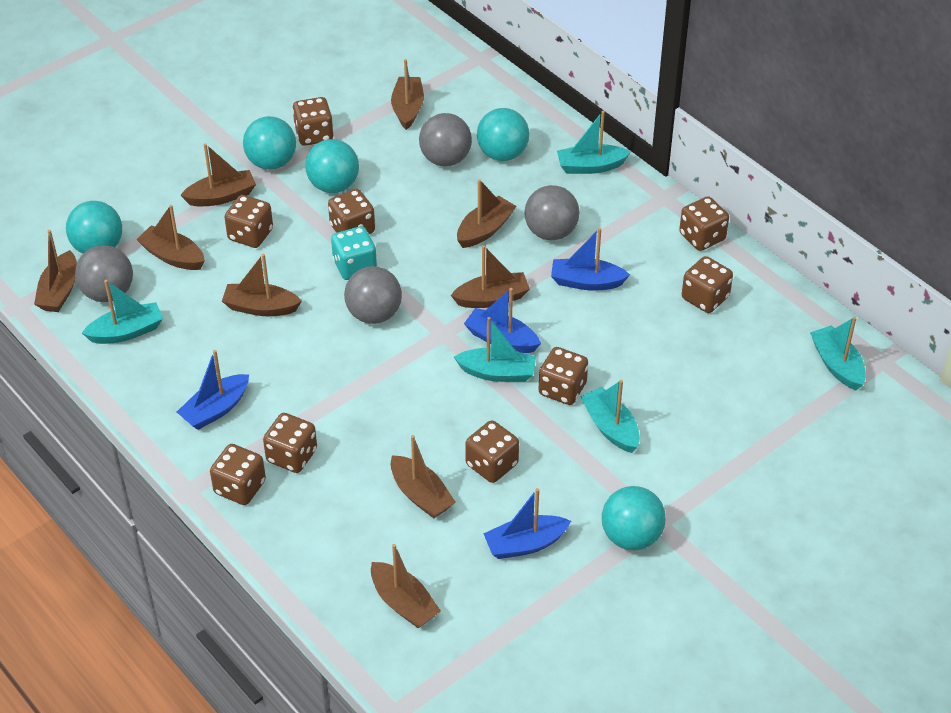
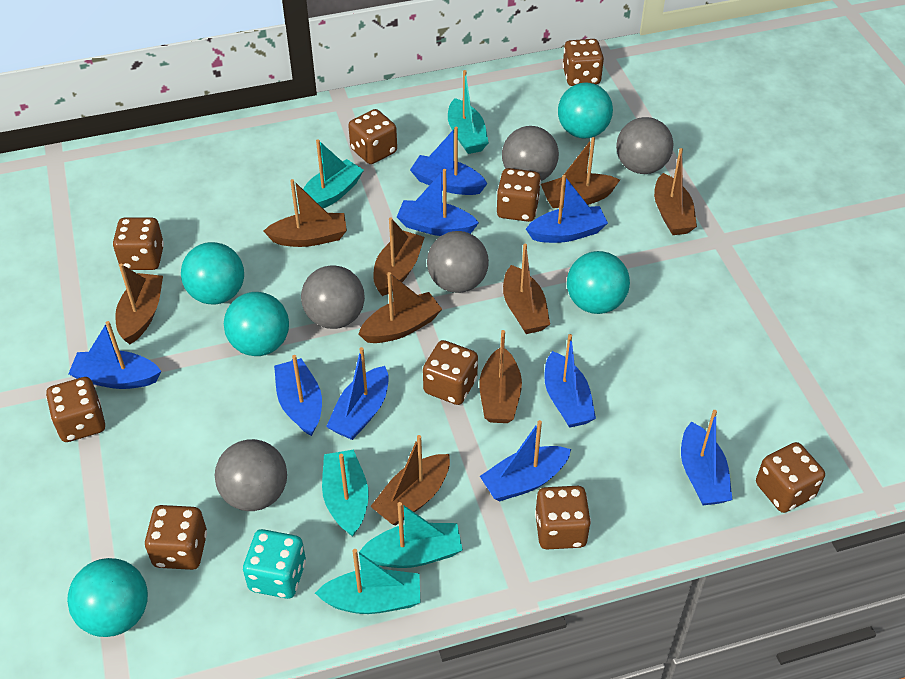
blue boat: [177,350,249,430] [464,288,541,353] [483,488,571,559] [551,228,630,291] = 4 -> [68,321,161,389] [274,355,322,436] [326,347,389,440] [397,169,479,236] [410,127,487,195] [480,420,571,502] [526,175,608,243] [544,334,596,428] [681,410,733,505] = 9
grey ball: [75,245,133,302] [344,266,402,324] [419,113,472,166] [524,185,580,240] = 4 -> [215,439,287,511] [301,266,365,329] [427,231,489,293] [502,126,559,181] [616,117,674,174] = 5

